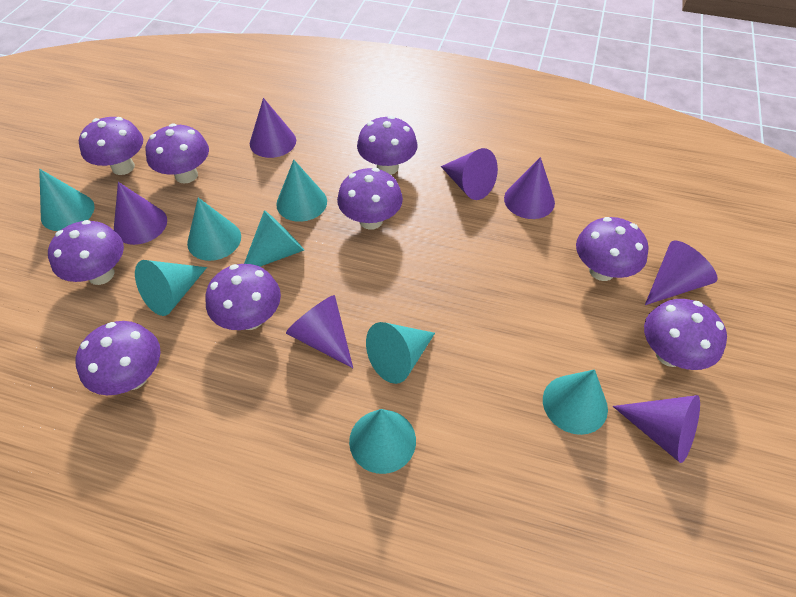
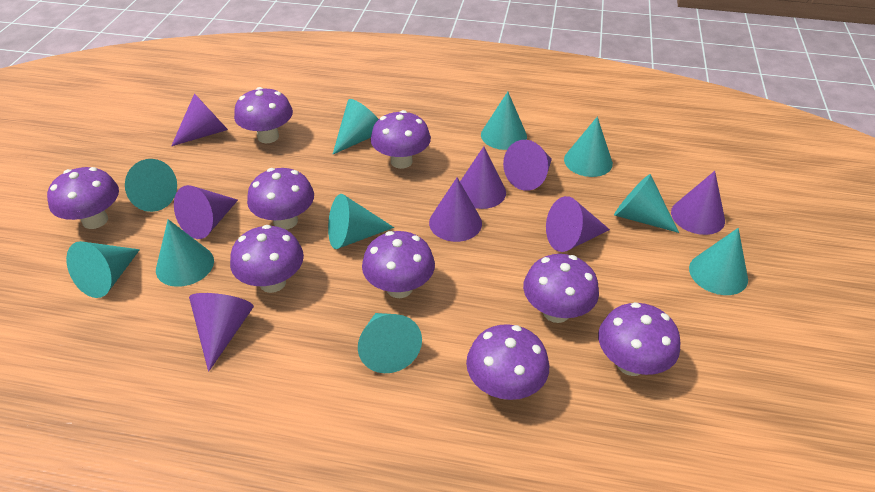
purple cone: [114,182,167,245] [250,98,296,158] [286,295,353,368] [441,148,498,200] [504,157,555,219] [613,395,700,463] [645,240,718,305] = 7 -> [171,93,228,146] [174,185,238,239] [189,293,254,372] [429,178,482,242] [460,146,506,209] [503,140,552,191] [546,196,610,252] [671,171,725,235] = 8
turquoise cone: [39,169,95,231] [135,260,207,316] [187,198,241,261] [244,210,304,267] [276,160,327,222] [349,409,416,474] [366,322,435,384] [543,369,608,435] = 8 -> [66,241,140,298] [125,159,177,212] [156,219,214,287] [328,194,394,249] [332,99,379,155] [358,313,422,373] [481,92,527,150] [564,117,613,177] [614,174,679,233] [689,228,748,295] = 10

